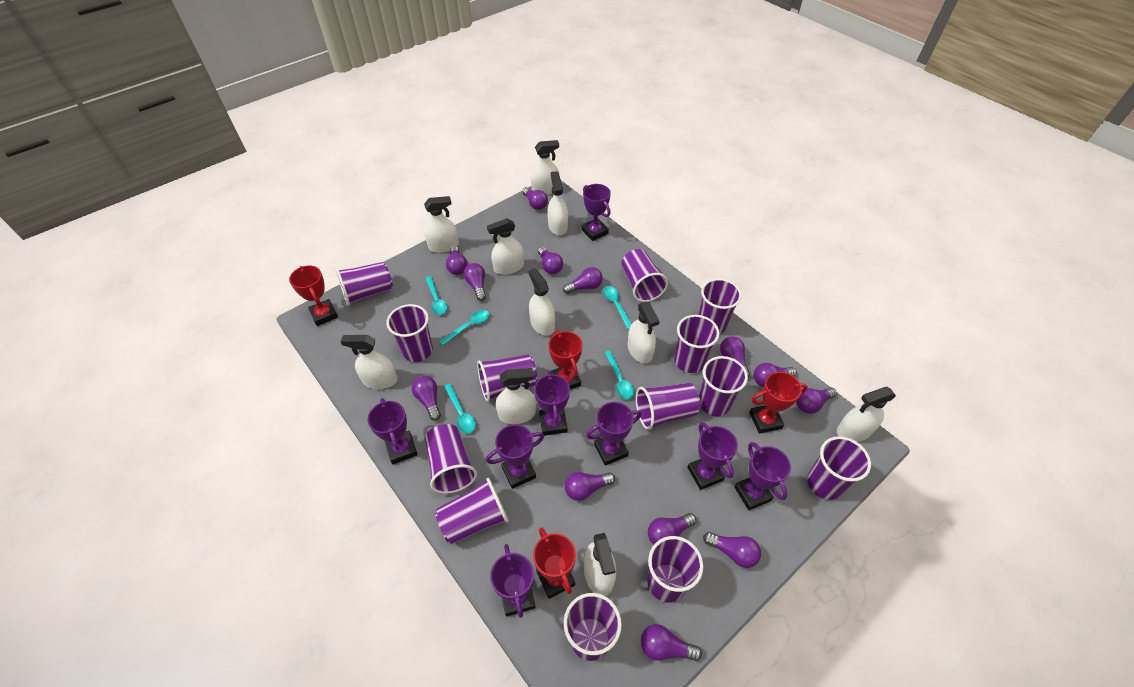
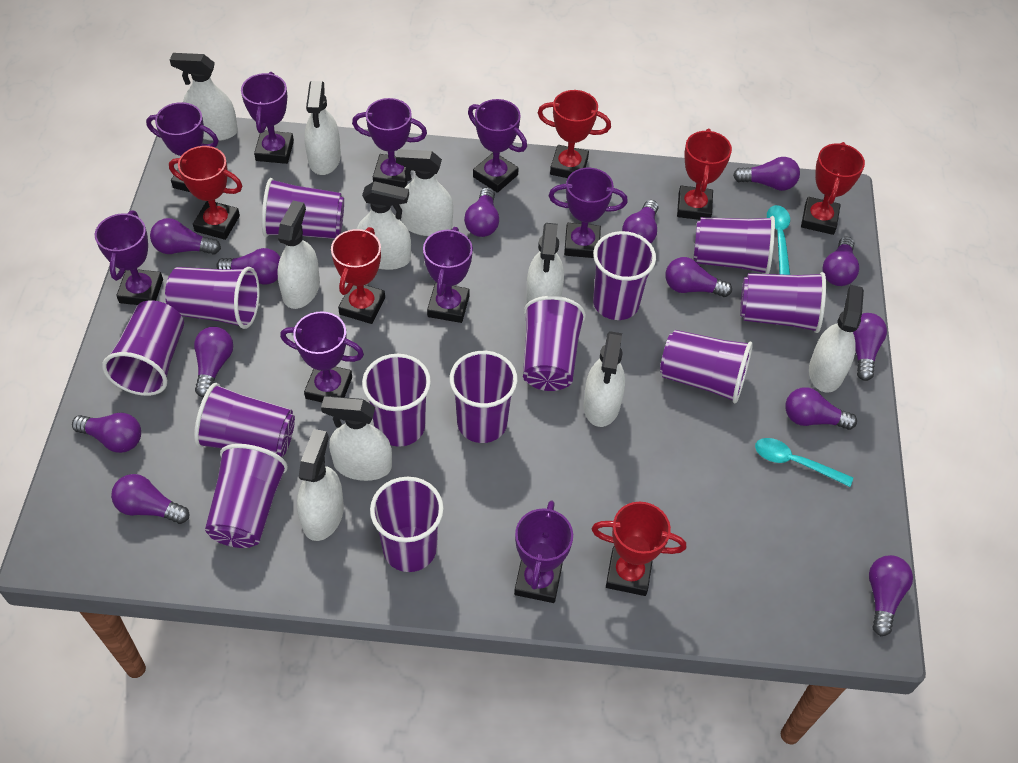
purple trophy: [367,398,418,464] [486,424,544,489] [490,544,536,618] [534,371,570,436] [582,184,611,241] [586,402,641,466] [688,422,738,490] [734,442,791,510] = 8 -> [95,210,163,305] [146,102,219,192] [241,72,294,164] [280,311,364,402] [352,98,427,188] [423,227,473,323] [468,99,527,193] [514,500,573,603] [549,168,628,258] = 9
red trophy: [289,265,338,326] [533,527,576,599] [549,330,583,390] [749,372,808,434] = 4 -> [169,146,242,240] [331,227,385,324] [538,90,611,178] [591,502,686,596] [677,129,732,220] [801,142,865,235] = 6
turquoise spoon: [425,276,447,315] [439,310,489,345] [444,383,476,434] [603,286,632,329] [604,350,634,399] = 5 -> [755,438,853,487] [767,205,790,275] = 2

